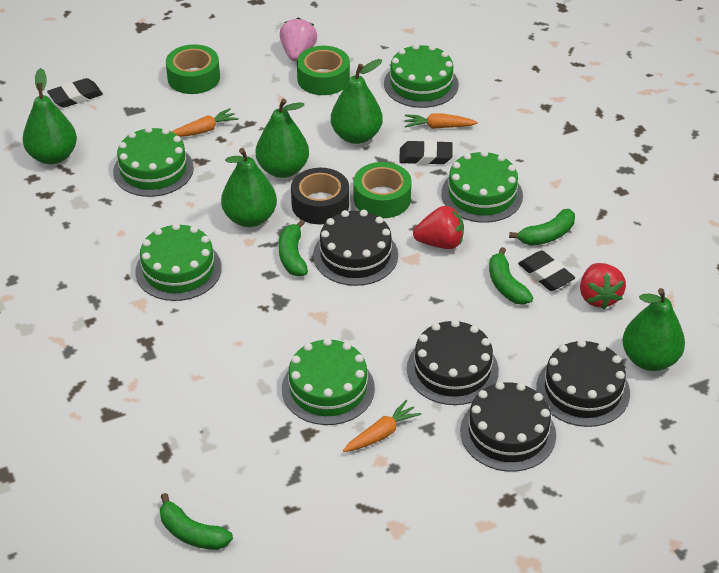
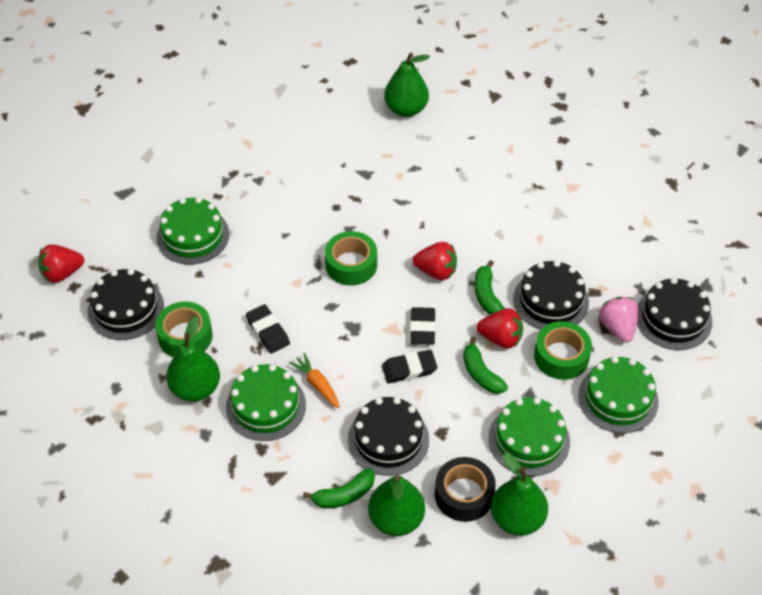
green banana: [160,493,233,550] [279,220,308,276] [489,247,533,305] [509,209,575,245] = 4 -> [303,468,375,509] [463,337,508,394] [474,260,504,315] = 3
green cake: [113,126,194,197] [135,223,222,301] [282,338,375,425] [384,44,459,108] [441,150,523,223] = 5 -> [156,197,229,264] [226,364,306,441] [488,397,570,476] [578,356,659,433] = 4
green pear: [22,68,77,164] [221,148,277,227] [256,99,309,178] [331,59,383,144] [622,288,685,371] = 5 -> [166,316,220,402] [368,475,425,536] [384,52,430,117] [491,453,548,536] = 4
orange carrot: [172,108,238,137] [343,400,421,452] [405,113,478,129] = 3 -> [289,353,340,409] = 1
red strawberry: [413,206,464,249] [580,263,626,309] = 2 -> [38,244,84,283] [412,242,457,280] [476,308,523,349] = 3

